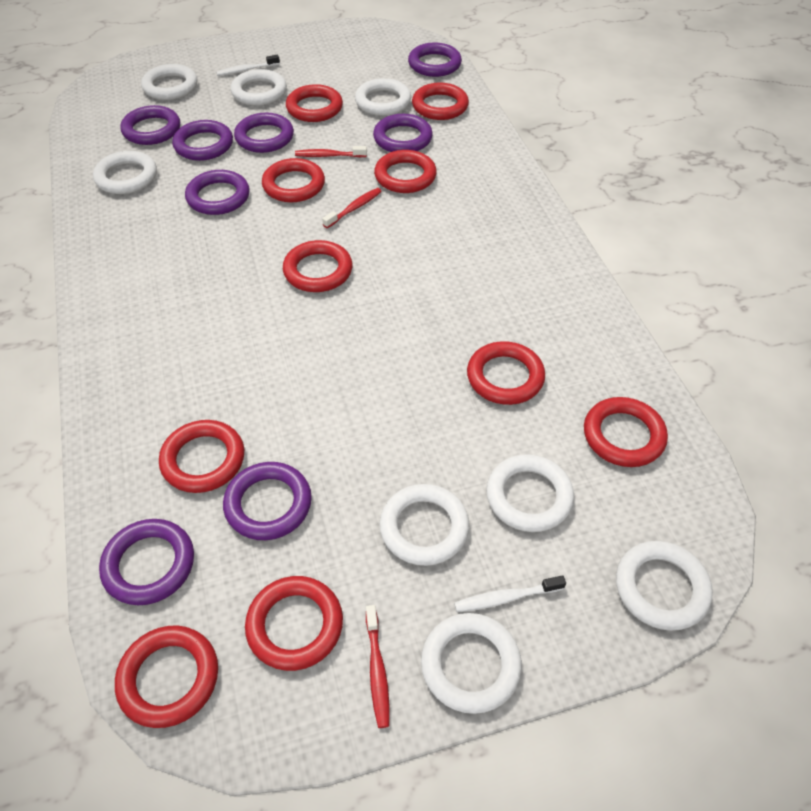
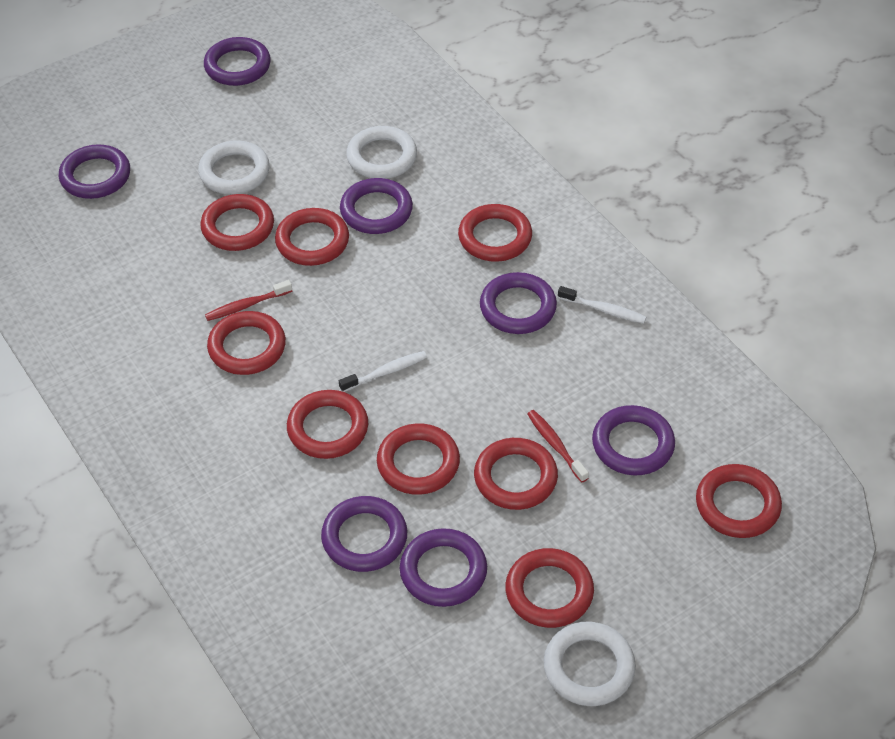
purple ring: [99,519,194,605] [120,105,180,145] [172,120,233,161] [185,170,250,215] [223,462,312,540] [234,113,294,153] [373,114,433,152] [408,43,462,77] = 8 -> [59,144,130,199] [204,37,271,86] [321,496,407,572] [340,178,413,234] [400,528,487,607] [480,272,557,334] [592,405,675,475] = 7
red ring: [115,625,218,728] [159,420,244,493] [245,576,343,671] [262,158,325,202] [283,240,352,292] [286,84,343,122] [374,150,437,193] [412,83,469,120] [467,341,545,405] [584,397,668,467] = 10 -> [200,194,274,251] [207,311,286,375] [275,208,349,266] [287,390,368,459] [377,423,460,495] [458,204,532,262] [474,438,558,510] [505,548,594,628] [696,464,782,538] = 9
red toothbrush: [295,146,367,157] [322,188,382,228] [366,605,390,728] = 3 -> [205,280,292,321] [527,410,589,483] = 2
white ring: [93,151,157,194] [141,64,197,100] [231,69,287,106] [355,78,411,116] [379,484,470,566] [421,613,522,714] [486,454,574,532] [616,541,713,631] = 8 -> [198,140,270,194] [346,126,417,179] [544,622,636,706] = 3

